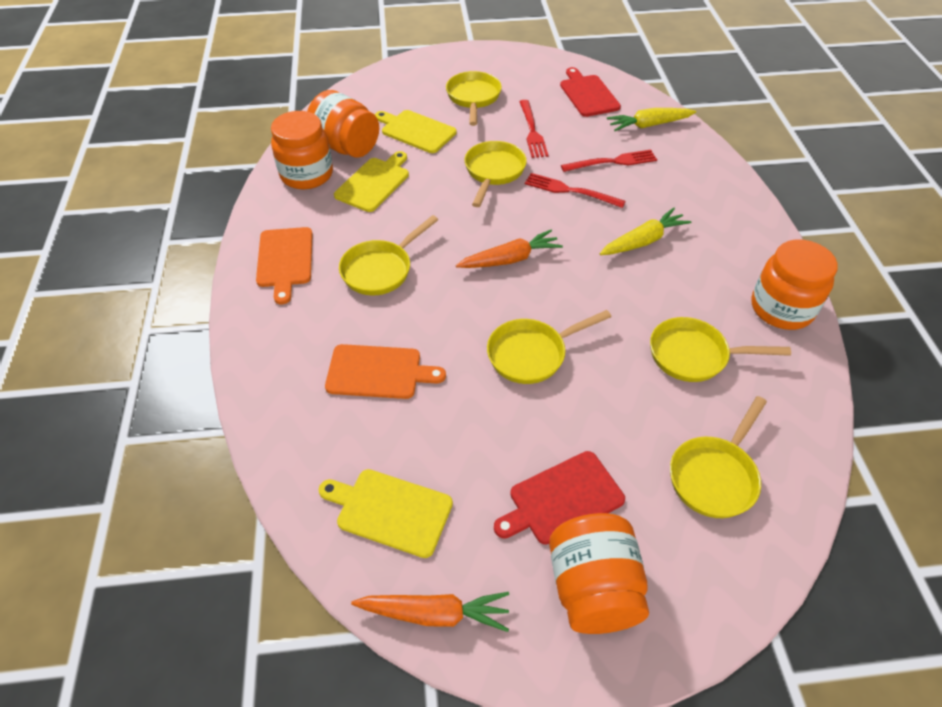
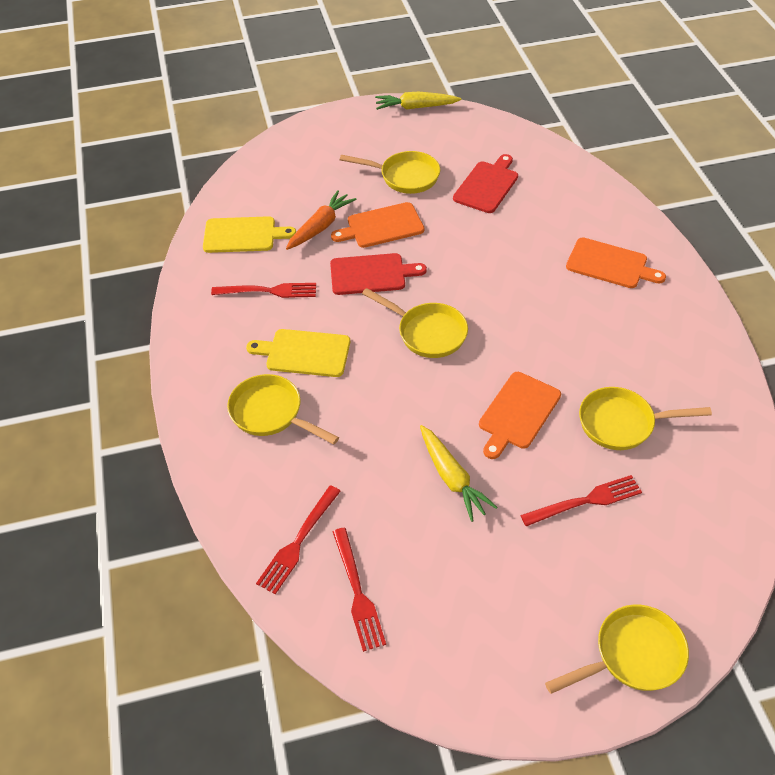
orange carrot: [351,592,509,632] [456,230,563,268] = 2 -> [286,190,356,250] = 1
orange cutting board: [256,227,313,304] [325,344,446,399] = 2 -> [331,202,424,248] [479,372,561,459] [566,237,666,288] = 3
orange jar: [271,111,333,189] [307,90,379,158] [549,513,649,634] [751,239,838,330] = 4 -> none = 0
red fork: [519,100,549,158] [525,173,626,208] [561,150,658,172] = 3 -> [211,283,316,298] [256,485,341,595] [332,528,386,652] [520,475,642,526] = 4
yellow cutting board: [319,469,453,558] [334,151,409,212] [375,110,457,153] = 3 -> [203,216,296,253] [246,329,350,377] = 2
yellow pan: [339,215,438,296] [446,71,502,126] [465,141,527,207] [487,310,611,384] [650,317,791,382] [670,396,767,518] = 6 -> [227,374,339,444] [340,151,440,194] [362,288,468,358] [545,605,689,694] [579,387,712,450] = 5

